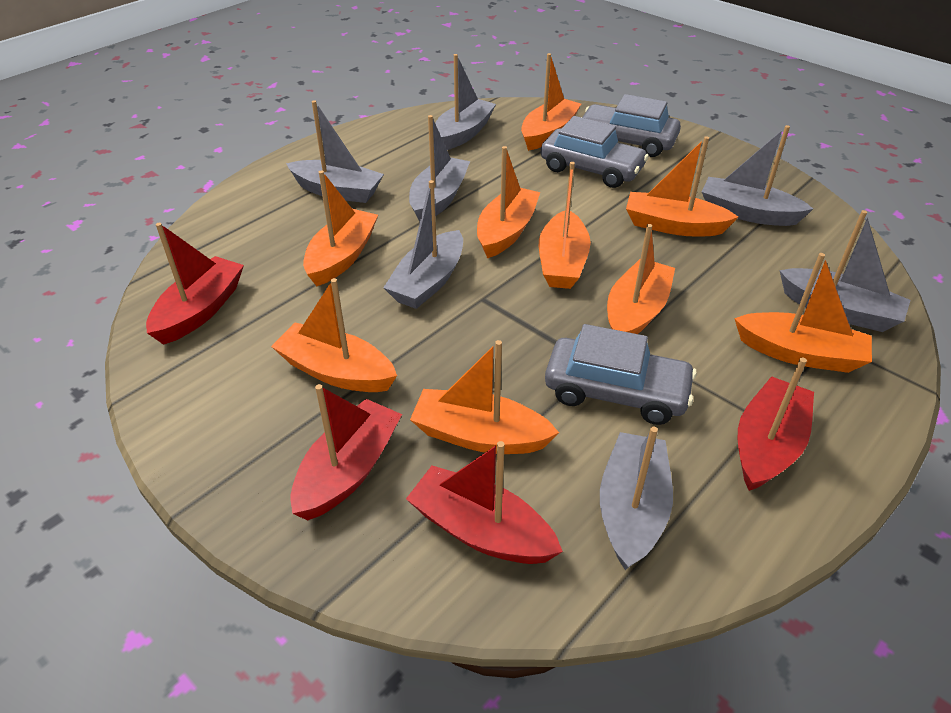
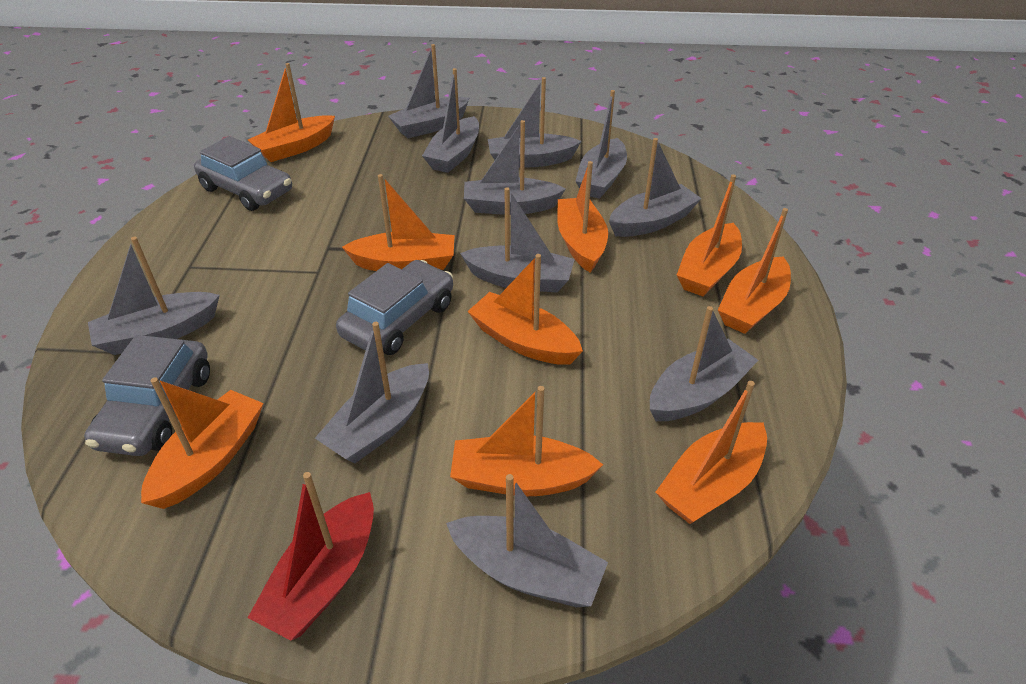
grey boat: [286,100,384,203] [383,180,463,309] [409,115,470,222] [435,54,496,150] [600,426,673,570] [702,125,813,226] [779,210,911,332] = 7 -> [88,237,220,355] [315,322,429,464] [388,44,469,138] [422,68,479,173] [446,474,608,607] [460,187,575,292] [464,120,566,215] [488,77,581,167] [575,90,627,199] [609,138,702,237] [650,306,759,421] = 11
red boat: [146,223,244,345] [290,384,402,520] [406,441,563,564] [738,357,814,491] = 4 -> [248,472,374,641] = 1

